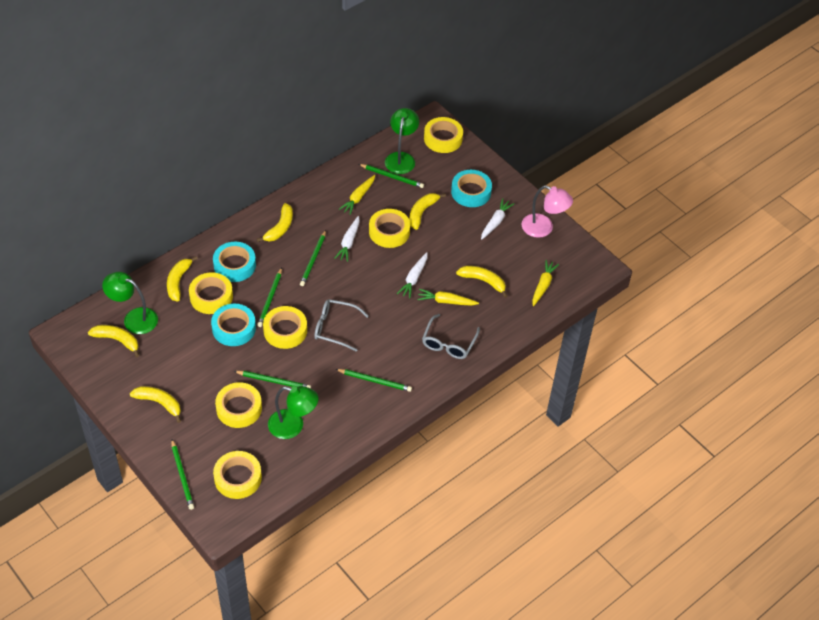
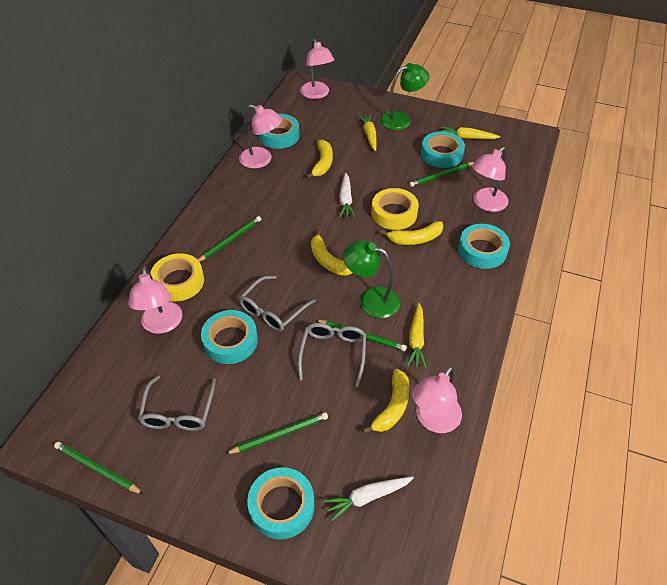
green lamp: [102,272,158,334] [268,386,319,439] [385,108,419,174] = 3 -> [343,240,400,318] [380,63,429,130] = 2
green pencil: [171,439,194,510] [234,371,311,389] [257,268,282,327] [300,230,326,286] [336,369,412,392] [359,164,424,188] = 6 -> [54,442,143,494] [198,216,261,262] [225,412,328,454] [316,320,407,351] [409,162,474,187] = 5
grey glasses: [314,299,369,352] [422,314,480,359] = 2 -> [138,375,216,431] [239,276,315,331] [298,323,366,387] = 3
pink lamp: [522,185,573,238] = 1 -> [128,266,182,334] [239,104,282,168] [300,39,334,99] [412,366,462,433] [472,147,509,212] = 5
turquoise tape: [211,304,256,346] [213,242,256,282] [451,170,492,207] = 3 -> [201,310,258,364] [247,467,315,540] [259,114,299,149] [421,131,465,168] [458,224,510,269] = 5
white carrot: [334,216,360,262] [397,252,427,298] [481,198,514,240] = 3 -> [323,477,414,521] [339,173,355,218] = 2
yellow banana: [88,325,140,357] [130,386,181,423] [167,256,198,302] [257,203,293,242] [409,193,446,230] [456,266,508,298] = 6 -> [306,140,333,179] [311,229,352,276] [362,369,410,434] [380,221,443,245] = 4
yellow tape: [189,273,233,314] [213,451,262,499] [215,382,262,428] [263,306,307,349] [369,209,410,248] [424,117,463,153] = 6 -> [150,253,204,302] [371,188,419,230] = 2

